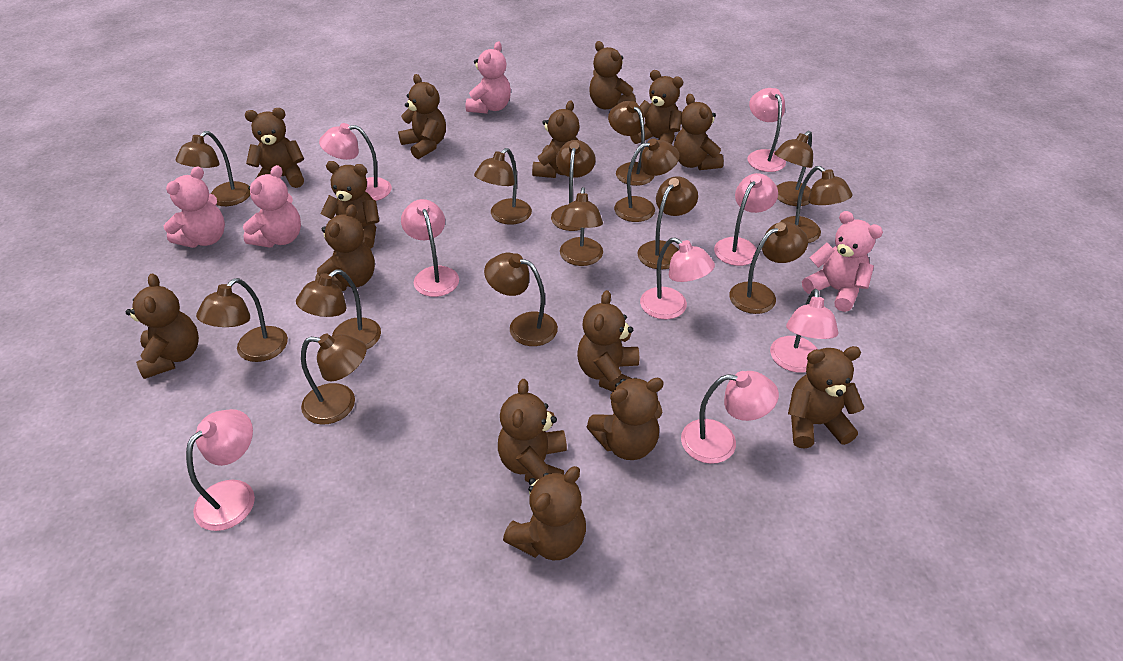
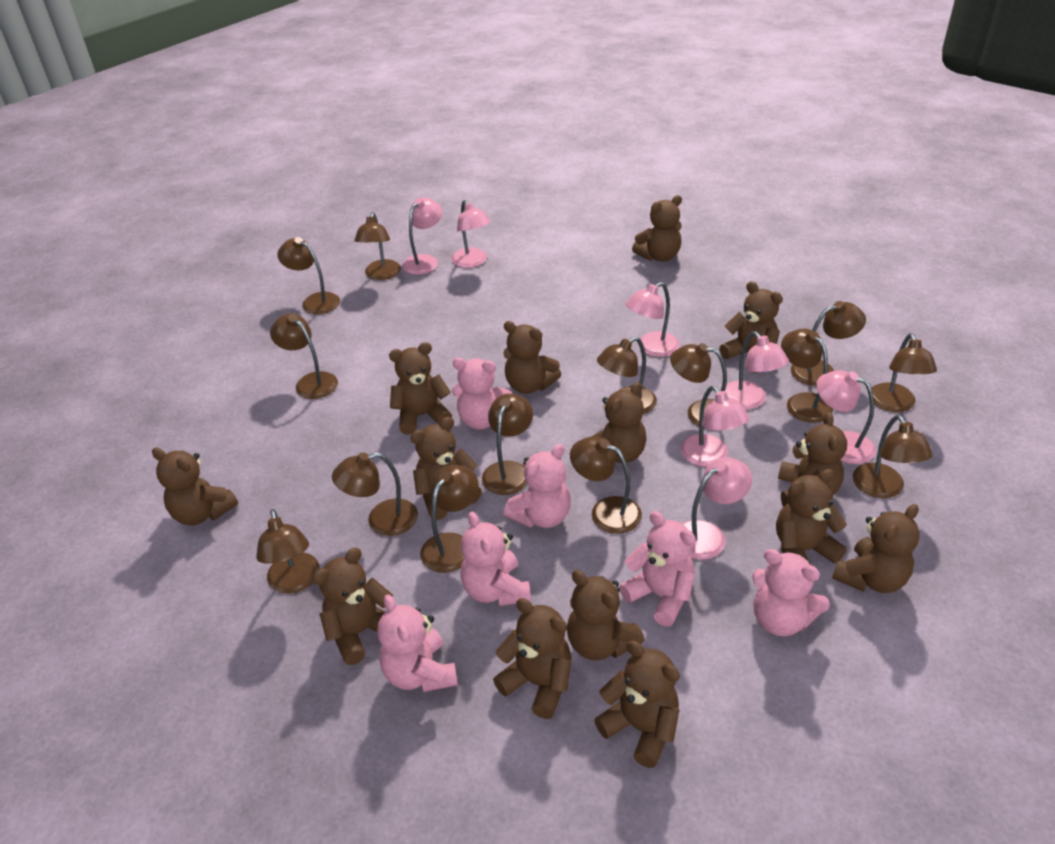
pink lamp: [186,409,255,531] [319,123,392,201] [401,199,459,297] [640,237,715,319] [681,371,779,464] [714,173,778,266] [748,88,786,172] [770,288,838,373] = 8 -> [402,198,442,275] [452,200,491,268] [626,282,680,357] [680,386,749,467] [682,457,752,560] [725,332,789,410] [816,370,876,464] = 7
pink teddy bear: [164,166,225,248] [243,165,301,248] [466,41,511,114] [802,211,883,312] = 4 -> [377,595,458,692] [452,358,512,430] [460,512,531,606] [504,444,571,528] [619,511,696,627] [752,549,830,636] = 6

